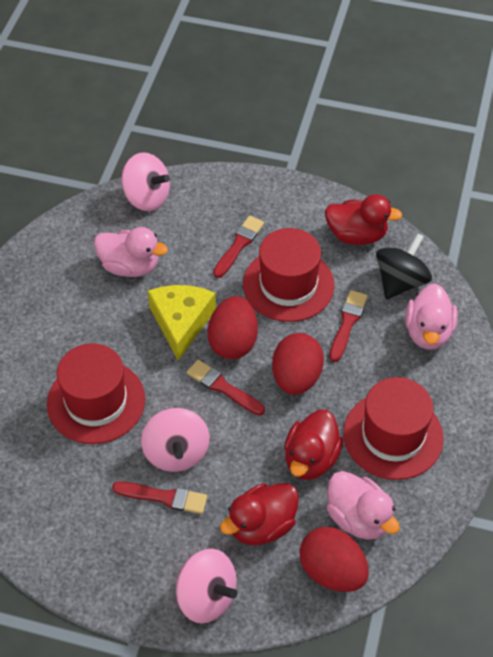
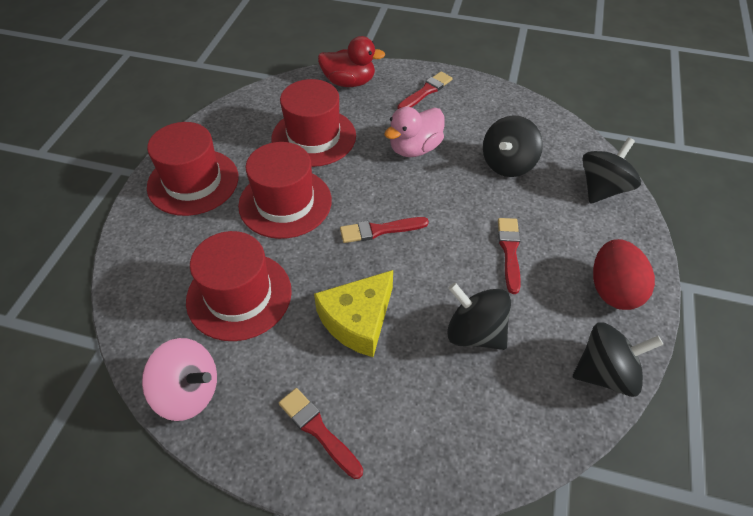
black spinning top: [376,233,432,299] = 1 -> [447,283,511,350] [483,115,543,177] [572,322,663,397] [582,138,641,204] = 4
pink duck: [94,227,168,277] [327,471,400,540] [405,283,458,350] = 3 -> [384,107,445,157] = 1
pink spinning top: [122,152,170,211] [141,408,210,472] [176,549,237,623] = 3 -> [142,338,217,421] = 1
red duck: [220,483,299,545] [284,410,343,480] [325,194,402,245] = 3 -> [318,36,385,87] = 1
red egg: [207,296,258,359] [272,333,324,395] [299,527,369,592] = 3 -> [593,239,655,310] = 1
red hat: [47,343,145,444] [243,228,335,322] [343,377,444,480] = 3 -> [147,122,239,216] [186,231,292,341] [238,142,332,239] [272,79,356,167] = 4

